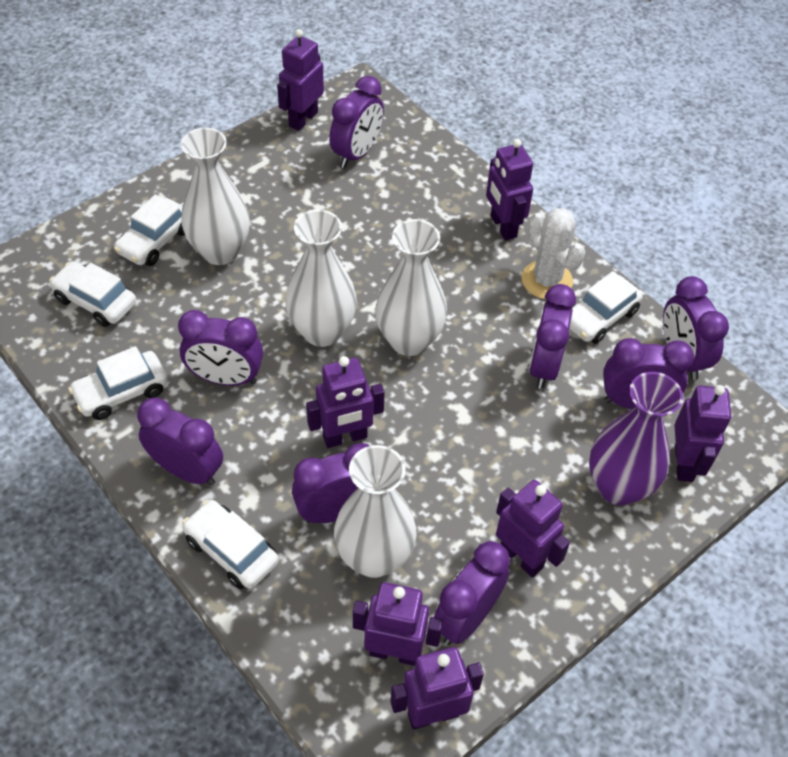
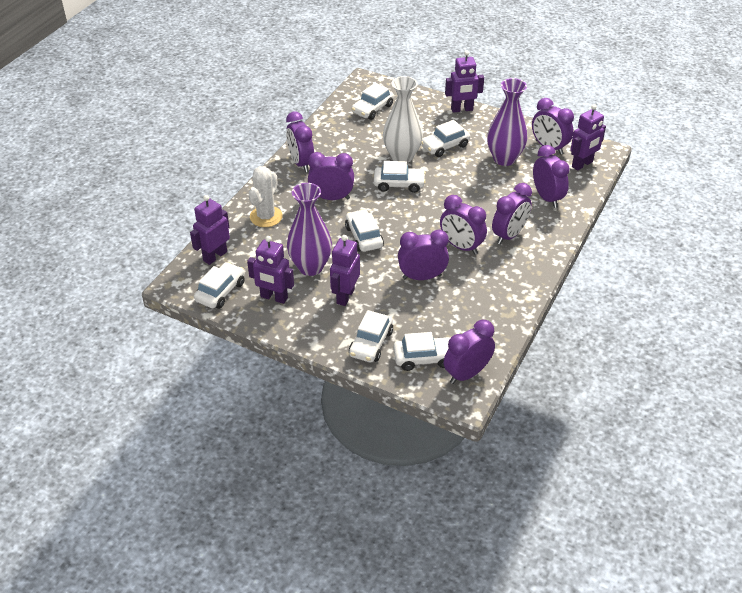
purple robot: [277,29,324,131] [306,356,385,448] [353,582,443,666] [390,647,484,730] [486,139,533,240] [496,480,570,578] [674,385,731,482] = 7 -> [190,195,230,265] [247,236,294,304] [330,235,360,306] [445,51,484,113] [570,104,606,171] = 5
purple vase: [589,372,683,505] = 1 -> [287,183,332,276] [487,78,528,166] = 2
white car: [49,261,136,327] [68,346,168,420] [114,195,185,266] [182,500,279,589] [569,271,643,344] = 5 -> [194,262,245,309] [345,209,384,252] [349,310,393,362] [352,83,394,120] [374,161,426,193] [393,332,450,371] [421,120,470,157] = 7
white vase: [181,128,250,265] [285,209,357,347] [334,445,417,578] [376,219,447,356] = 4 -> [383,76,423,163] = 1

